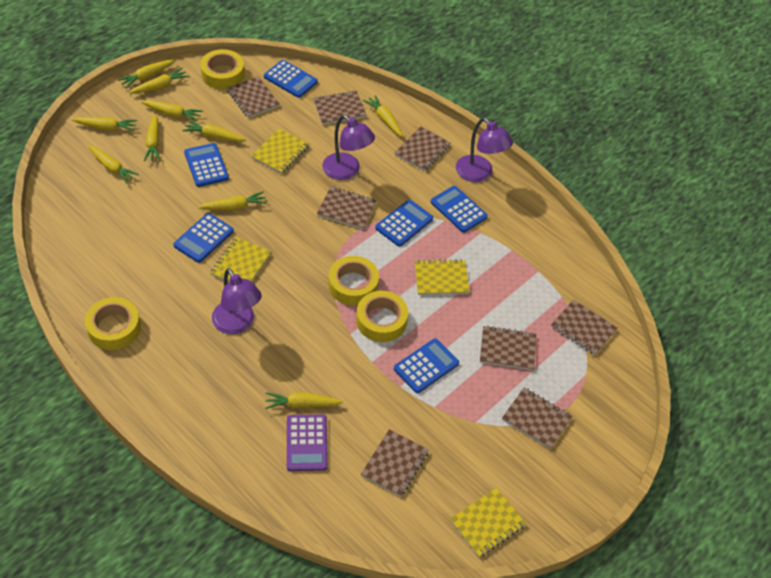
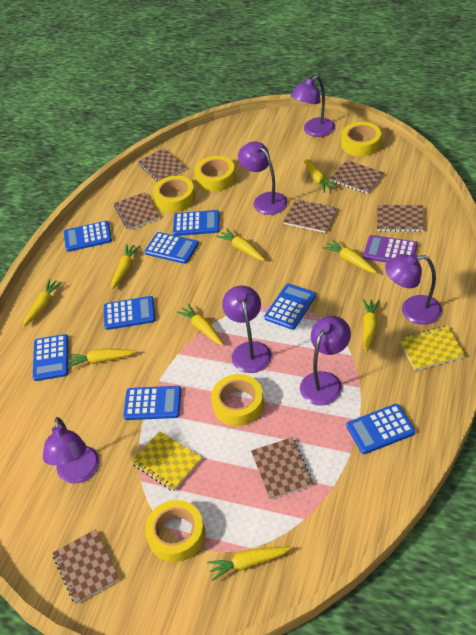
blue calculator: [173,213,234,263] [184,143,229,187] [264,60,318,98] [375,200,433,247] [394,338,459,393] [431,186,488,233] = 6 -> [33,334,69,381] [64,221,112,252] [104,296,155,330] [123,386,181,420] [145,232,199,264] [173,210,220,236] [264,284,316,330] [346,404,415,454] = 8
brown notebook: [227,76,280,118] [313,91,366,125] [317,187,376,229] [361,429,429,497] [395,127,451,172] [480,326,536,370] [502,387,572,449] [551,299,617,355] = 8 -> [52,530,120,604] [114,192,159,230] [138,148,186,182] [251,437,313,500] [283,200,337,233] [330,160,384,194] [377,205,424,232] = 7
purple lamp: [212,268,262,335] [322,115,375,180] [456,117,513,182] = 3 -> [43,417,100,484] [222,286,272,373] [238,141,288,215] [291,75,335,137] [300,316,351,405] [385,253,442,325] = 6
yellow carrot: [72,117,137,131] [88,145,139,184] [118,59,175,88] [129,68,189,94] [141,100,203,122] [144,114,160,161] [182,120,246,142] [198,191,267,210] [265,392,343,409] [363,95,403,137] = 10 -> [23,279,63,327] [68,349,136,368] [111,244,140,289] [176,303,223,346] [207,547,292,581] [216,228,265,261] [304,158,337,193] [322,239,377,273] [363,299,380,353] = 9
yellow notebook: [210,237,272,282] [251,128,309,174] [414,259,470,295] [450,488,526,557] = 4 -> [131,431,202,491] [399,326,465,371] = 2
yellow tape: [85,297,141,350] [200,49,245,89] [329,256,379,306] [356,291,408,342] = 4 -> [145,500,205,562] [153,176,195,213] [194,156,236,192] [211,374,264,426] [341,122,381,156] = 5

